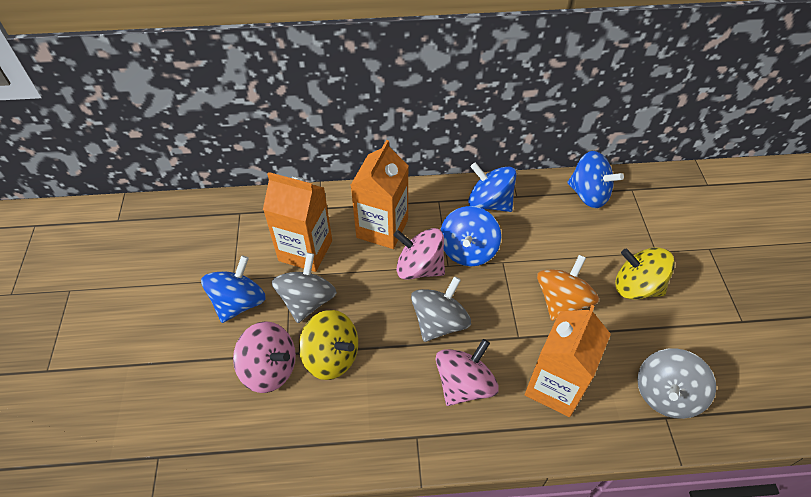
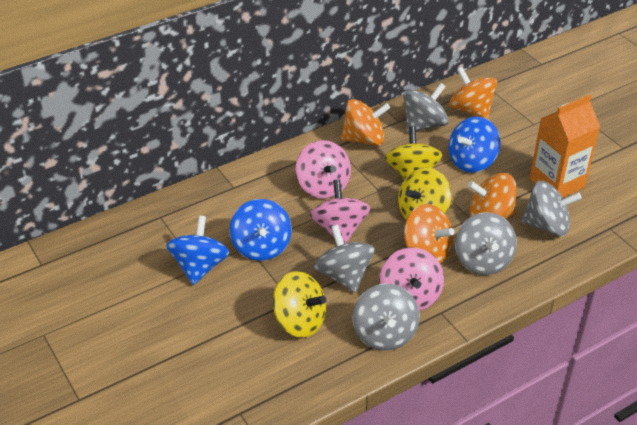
blue spinning top: [201,256,266,323] [440,206,501,266] [468,162,517,212] [567,151,624,208] = 4 -> [166,216,230,285] [230,199,292,261] [449,116,500,173] = 3
grey spinning top: [272,253,337,323] [411,276,471,342] [637,349,716,419] = 3 -> [314,225,375,293] [352,284,420,351] [403,83,449,133] [455,212,517,275] [521,181,582,237] = 5
orange carton: [263,172,332,272] [351,140,409,249] [525,305,611,417] = 3 -> [529,95,600,197] = 1
orange spinning top: [537,255,599,321] = 1 -> [341,99,390,146] [404,204,455,263] [449,67,497,119] [468,173,517,219] = 4
yellow spinning top: [299,310,358,380] [615,247,675,300] = 2 -> [273,271,326,338] [385,126,442,179] [398,167,451,220] = 3

